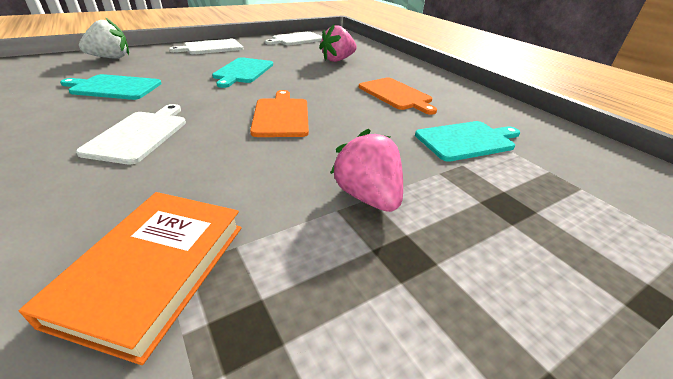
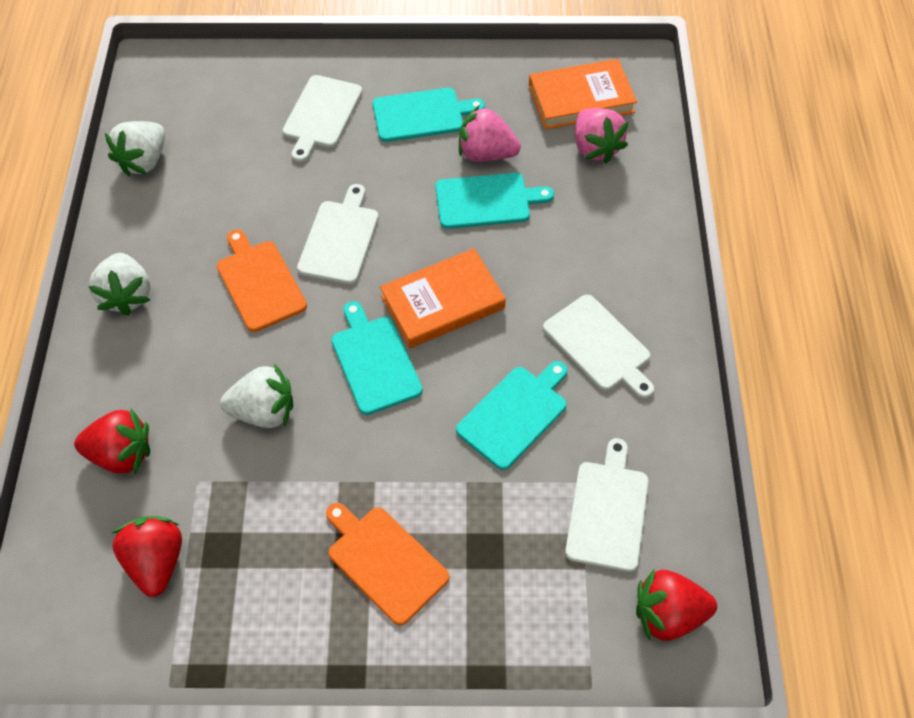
orange book: [19,192,242,365] = 1 -> [380,248,506,348] [529,59,637,129] = 2
red strawberry: none = 0 -> [74,409,150,474] [112,516,182,597] [636,569,717,641] = 3
turquoise cutting board: [60,74,162,100] [212,57,273,88] [415,121,520,162] = 3 -> [331,301,423,415] [373,88,485,142] [435,173,554,229] [456,361,568,470] = 4
white cutting board: [76,104,186,165] [169,39,243,54] [265,31,322,45] = 3 -> [283,75,362,162] [297,184,379,284] [543,294,654,399] [565,438,649,572] = 4
white strawberry: [79,17,129,59] = 1 -> [89,253,150,316] [105,121,165,176] [220,364,293,428] = 3

